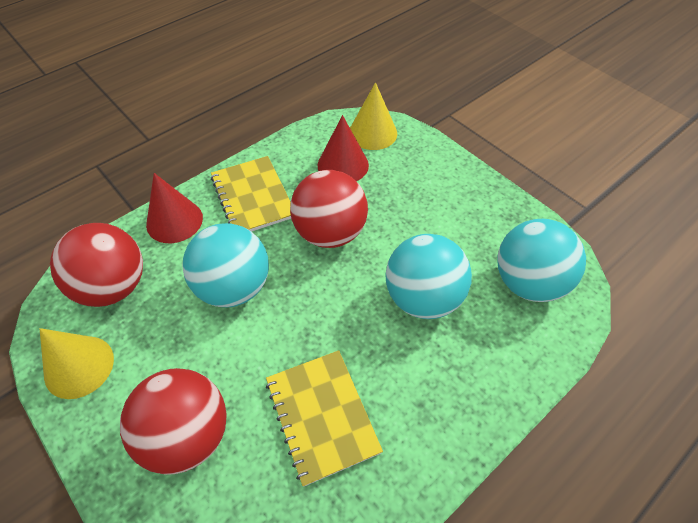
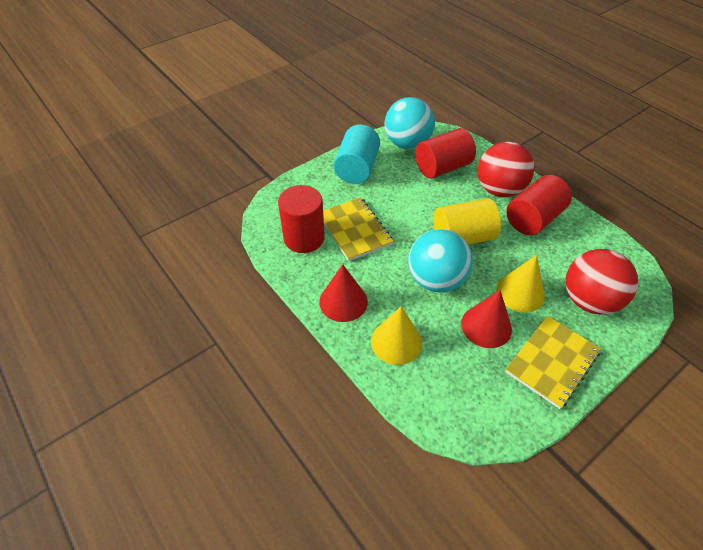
red ball: [50,223,143,307] [120,368,227,475] [290,170,368,248] = 3 -> [477,142,534,197] [565,249,638,315] = 2
red cylinder: none = 0 -> [278,185,325,253] [415,128,476,178] [506,175,572,235] = 3
turquoise ball: [182,223,269,307] [385,234,472,319] [497,219,586,302] = 3 -> [385,97,435,149] [408,229,473,292] = 2
turquoise cylinder: none = 0 -> [333,125,380,184] = 1
yellow cylinder: none = 0 -> [433,198,501,245] = 1

